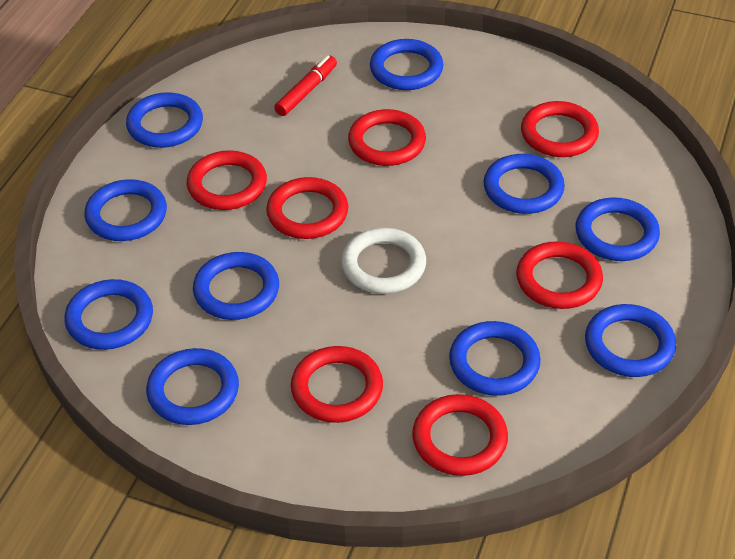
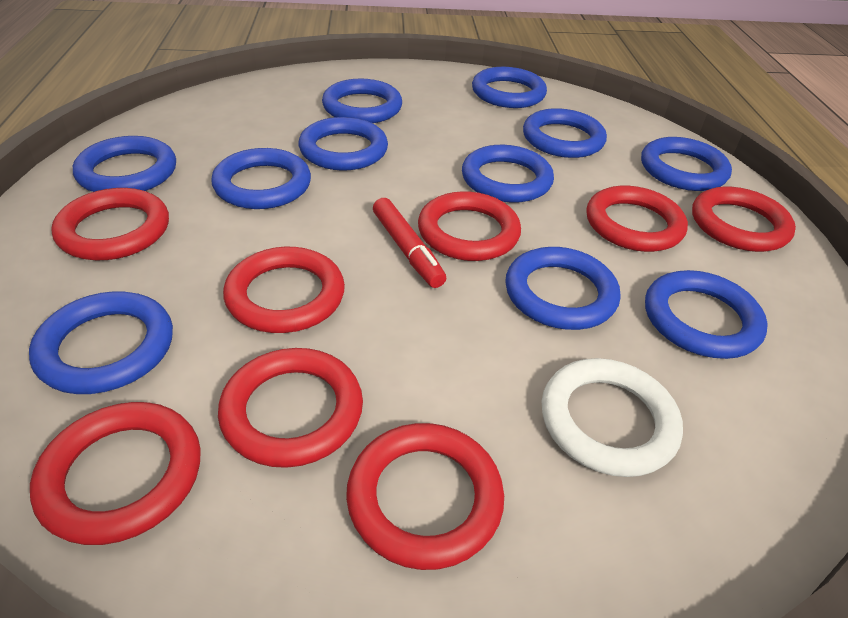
blue ring: [64,279,153,350] [84,179,167,241] [126,92,203,148] [146,348,239,425] [193,252,279,320] [370,39,443,90] [449,321,541,396] [483,154,565,214] [576,197,660,261] [585,304,676,377] = 10 -> [29,292,173,394] [73,136,176,192] [211,148,311,209] [299,117,388,171] [322,79,402,123] [462,145,554,203] [472,67,547,108] [505,247,620,330] [523,108,607,158] [641,137,732,191] [645,270,768,359] = 11
red ring: [187,150,267,210] [266,177,348,239] [291,346,383,423] [348,109,426,166] [412,394,508,476] [516,241,603,309] [521,101,599,157] = 7 -> [30,402,201,545] [51,188,169,260] [218,348,363,468] [223,247,345,333] [346,423,504,570] [418,191,521,261] [586,186,688,252] [692,187,796,252] = 8

